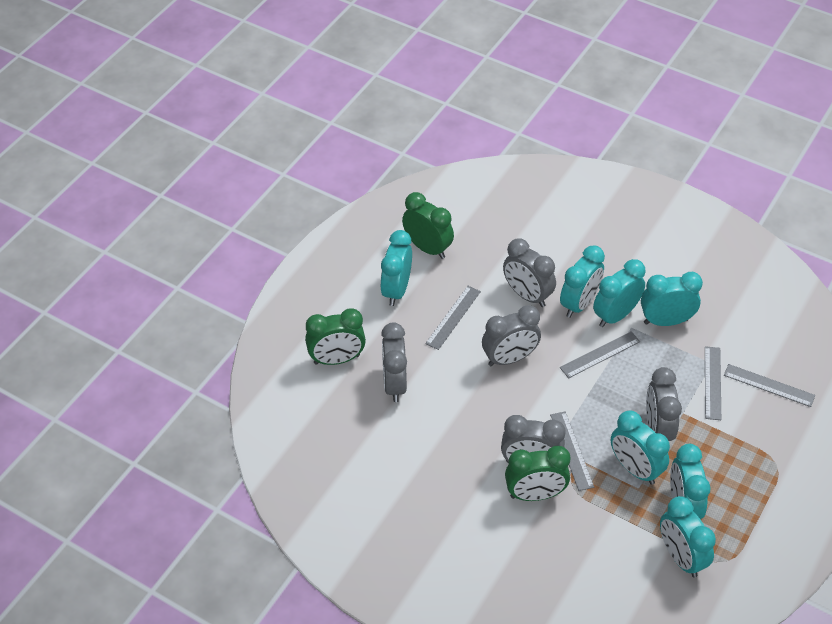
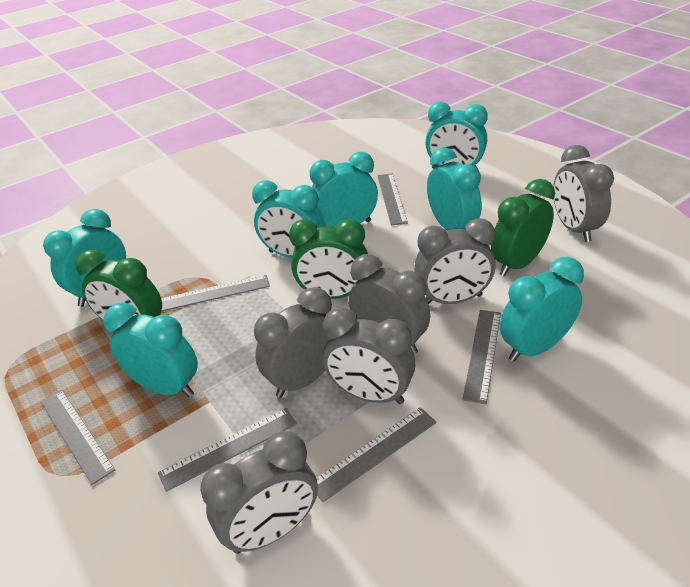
grey clock: [381,322,407,402] [482,305,541,366] [501,415,566,463] [503,238,556,307] [646,367,682,441] = 5 -> [200,431,318,554] [254,287,332,398] [323,307,415,404] [349,254,430,354] [414,218,496,305] [553,145,614,242] = 6
grey ruler: [425,286,481,350] [550,411,594,491] [560,331,640,378] [705,346,721,420] [724,364,815,407] = 5 -> [40,390,115,485] [158,408,297,492] [161,275,270,312] [316,407,437,502] [377,174,408,225] [462,310,501,404] = 6

